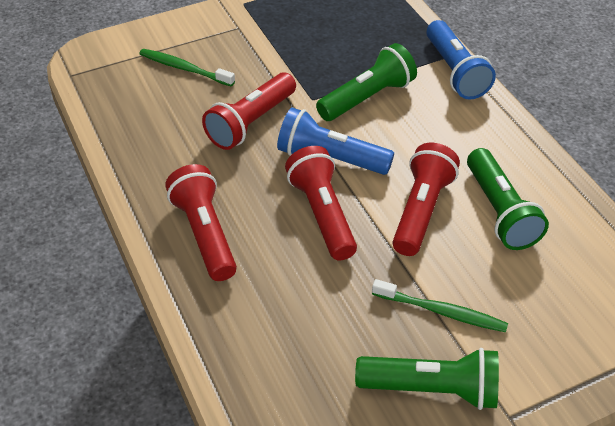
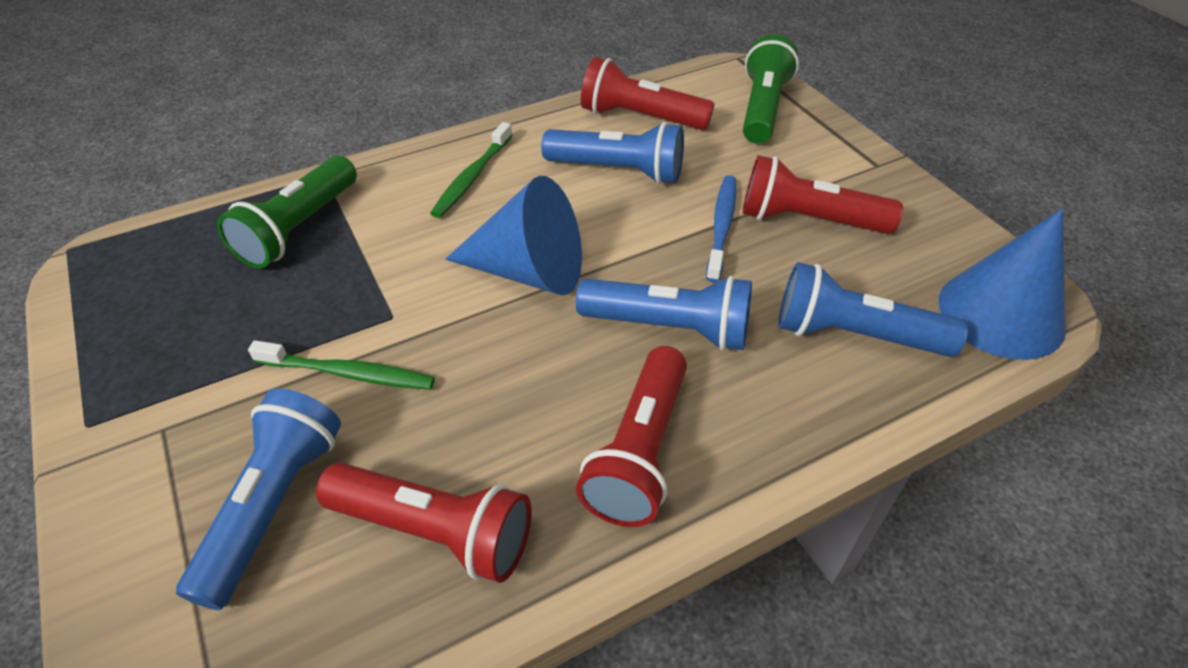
blue cone: none = 0 -> [446,176,582,295] [939,209,1066,360] = 2
blue flashlight: [277,107,394,175] [426,20,496,99] = 2 -> [176,388,341,610] [541,122,684,184] [576,276,752,351] [778,262,968,357] = 4
blue toothbrush: none = 0 -> [706,175,736,283] = 1
green flashlight: [316,43,417,121] [355,348,499,410] [467,148,549,250] = 3 -> [217,156,357,268] [743,35,799,144] = 2

